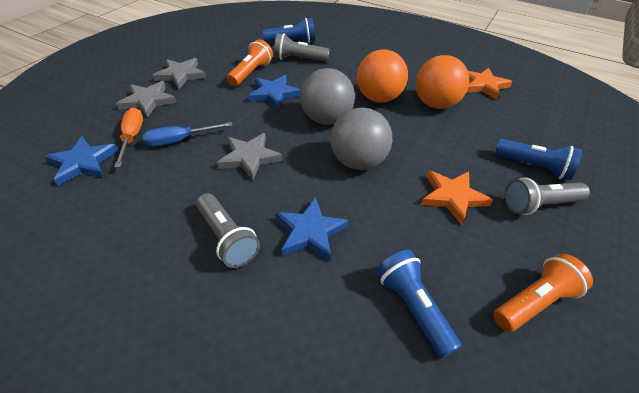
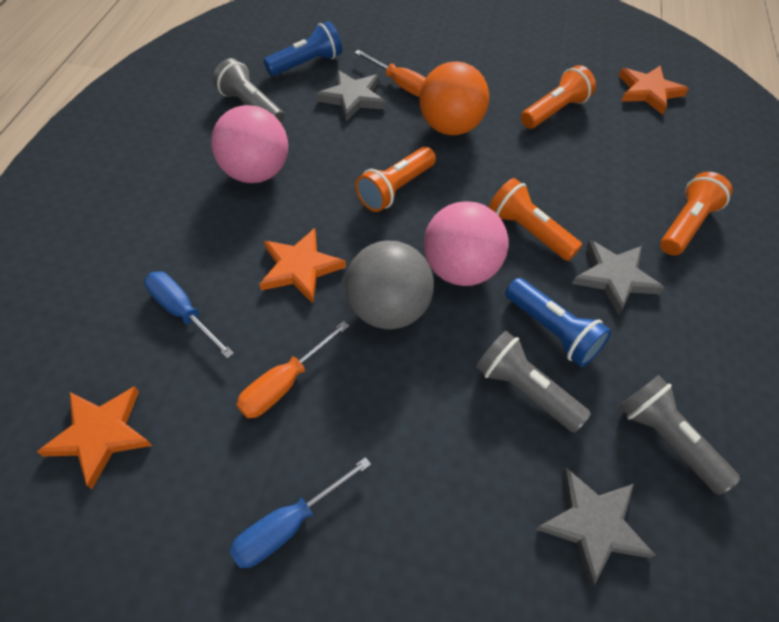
blue flashlight: [263,18,315,43] [376,250,462,359] [495,139,582,180] = 3 -> [264,21,342,76] [505,278,612,367] = 2
blue screwdriver: [143,122,233,147] = 1 -> [144,271,234,359] [229,457,371,568] = 2
blue star: [45,136,118,186] [248,75,301,110] [275,197,349,261] = 3 -> none = 0
grey ball: [300,68,355,125] [330,108,392,170] = 2 -> [345,241,434,329] = 1
orange ball: [357,49,408,103] [416,55,469,109] = 2 -> [420,61,489,135] = 1
orange flashlight: [227,39,273,86] [493,254,593,332] = 2 -> [355,147,436,212] [489,178,582,261] [521,65,596,129] [660,172,733,255] = 4
orange screwdriver: [114,108,143,167] = 1 -> [236,321,349,418] [354,50,426,97] = 2
orange star: [421,170,493,225] [467,68,512,100] = 2 -> [37,386,152,489] [259,228,346,303] [619,66,688,115] = 3
pink ball: none = 0 -> [211,105,288,183] [424,201,509,286] = 2

